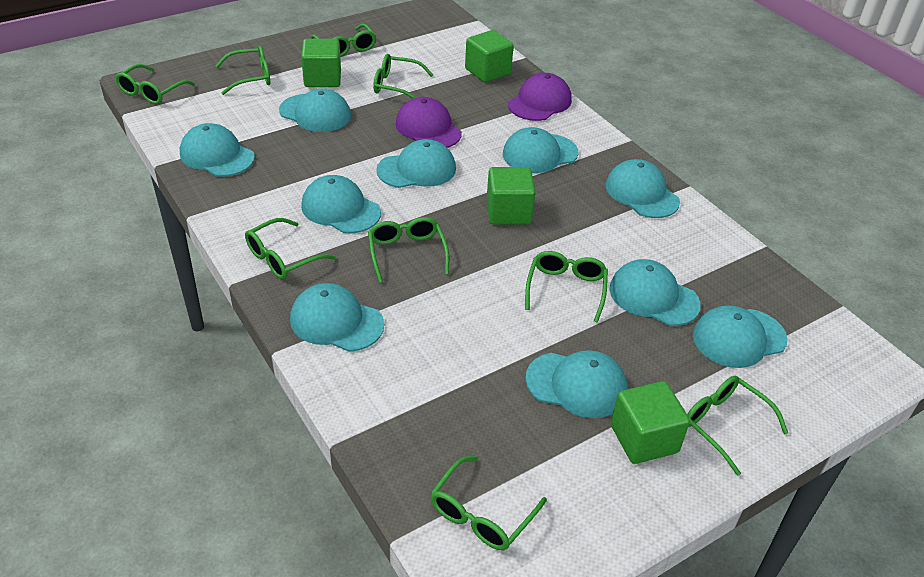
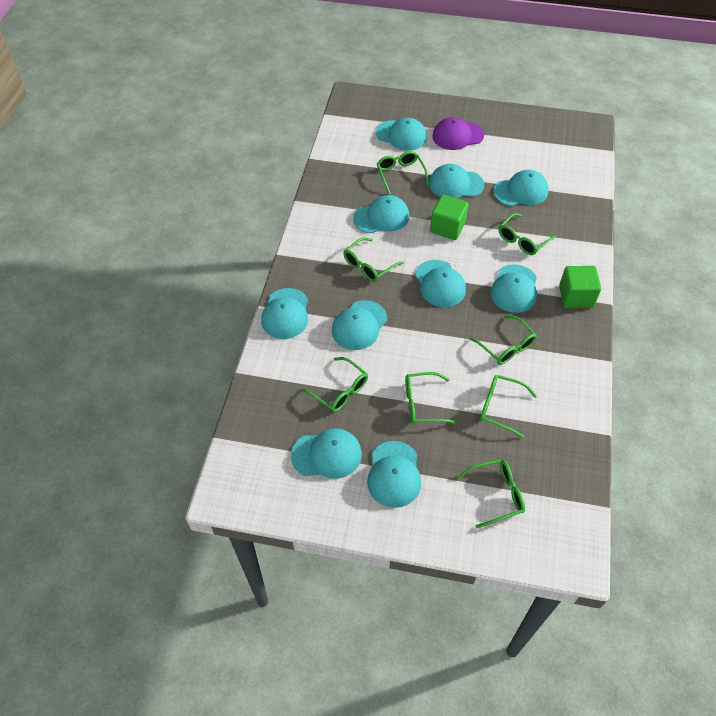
green cube: [301,39,341,87] [465,30,514,82] [487,167,536,225] [611,381,690,464] = 4 -> [430,195,469,240] [559,266,601,308] = 2
green glasses: [115,64,195,104] [215,46,270,95] [245,218,336,279] [311,24,376,57] [368,217,449,283] [373,54,433,99] [430,456,547,551] [525,251,608,323] [687,376,788,476] = 9 -> [301,357,368,412] [343,237,404,282] [377,151,429,195] [405,372,457,424] [457,459,525,528] [469,316,537,365] [480,375,537,438] [499,213,556,255] = 8
purple cap: [395,97,462,148] [508,73,572,121] = 2 -> [432,117,484,150] = 1

